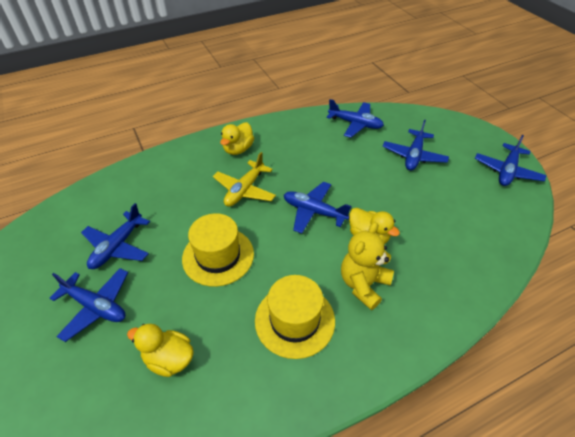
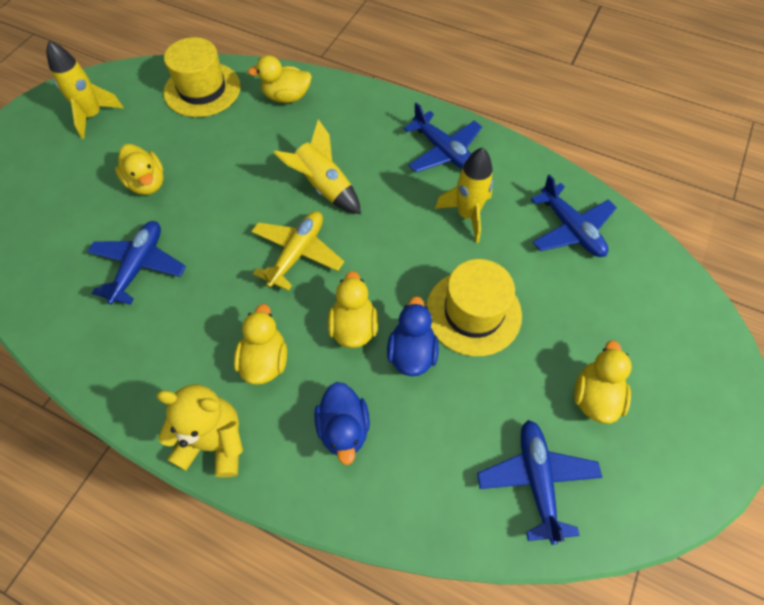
blue duck: none = 0 -> [314,382,370,465] [387,296,439,376] = 2
blue plane: [50,268,128,342] [81,203,150,269] [284,182,351,234] [326,99,384,138] [383,120,449,171] [475,135,546,186] = 6 -> [87,221,186,305] [404,102,482,172] [477,420,602,545] [531,174,617,257] = 4
yellow duck: [127,324,194,377] [220,122,254,155] [349,208,400,244] = 3 -> [115,144,164,195] [234,304,287,385] [247,55,312,103] [328,271,378,348] [574,341,632,424] = 5
yellow rocket: none = 0 -> [46,41,124,139] [273,119,361,214] [435,147,493,243] = 3

